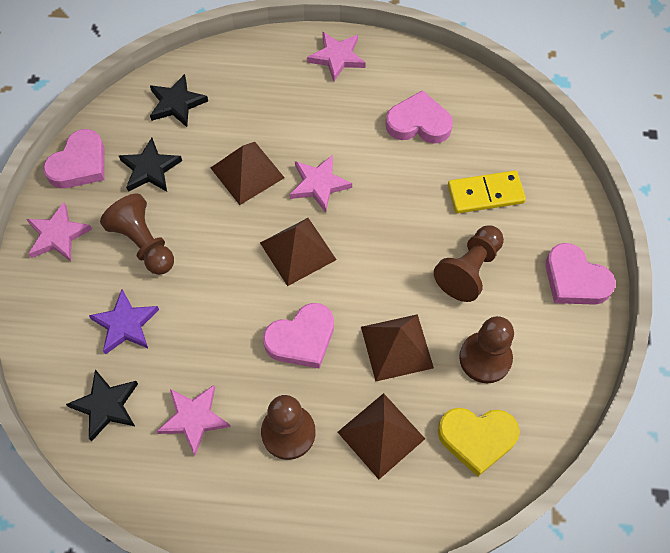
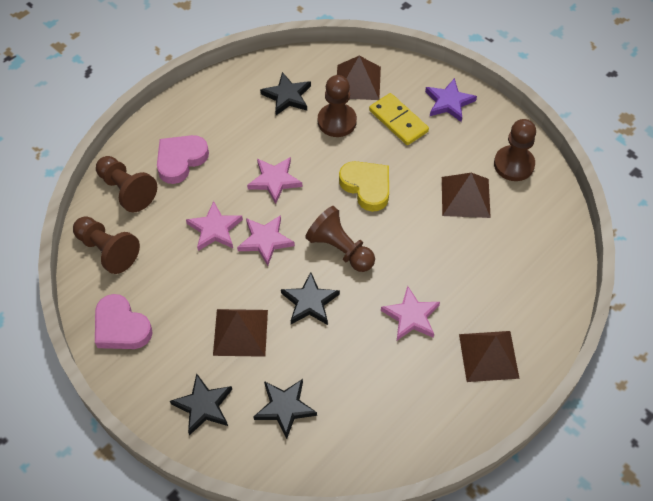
black star: [66,369,138,442] [119,138,182,192] [150,74,208,127] = 3 -> [170,374,232,435] [254,379,317,439] [260,72,311,115] [281,272,340,325] = 4
brown pawn: [100,194,174,275] [261,395,316,460] [434,225,504,302] [459,316,514,383] = 4 -> [73,216,140,274] [96,156,157,212] [305,206,375,272] [318,75,357,137] [494,119,536,181] = 5
pink heart: [43,129,105,188] [263,303,334,369] [386,90,453,144] [545,243,616,305] = 4 -> [95,294,152,349] [157,135,209,184] = 2

